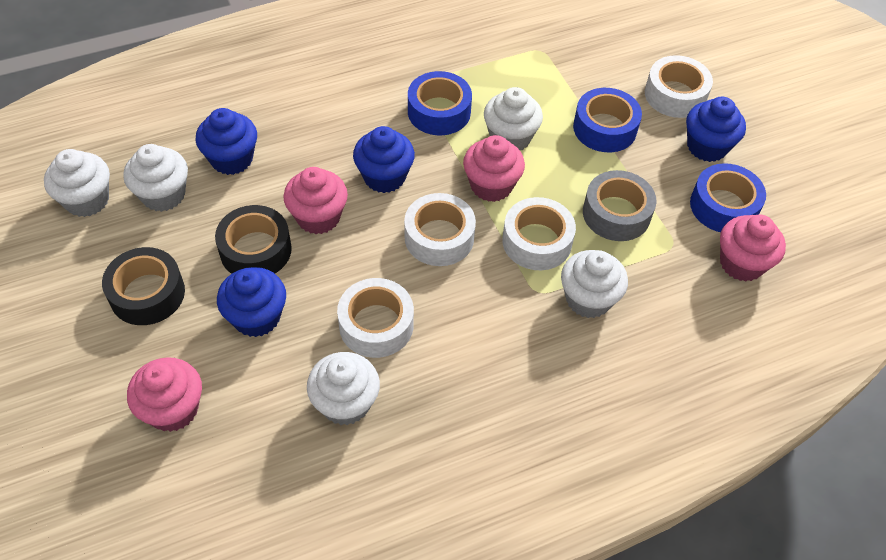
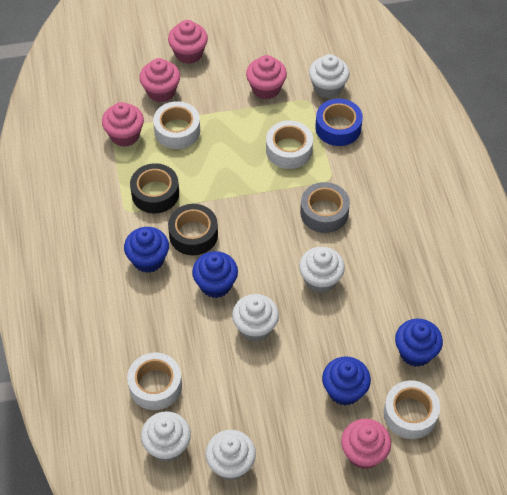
blue tape: [408,71,472,135] [573,88,642,152] [690,163,766,232] = 3 -> [315,99,363,146] = 1
pink cupcake: [127,357,202,432] [283,167,348,234] [463,135,525,202] [720,214,786,282] = 4 -> [102,102,144,147] [139,58,180,103] [168,20,208,64] [246,55,287,99] [341,419,391,469] = 5

